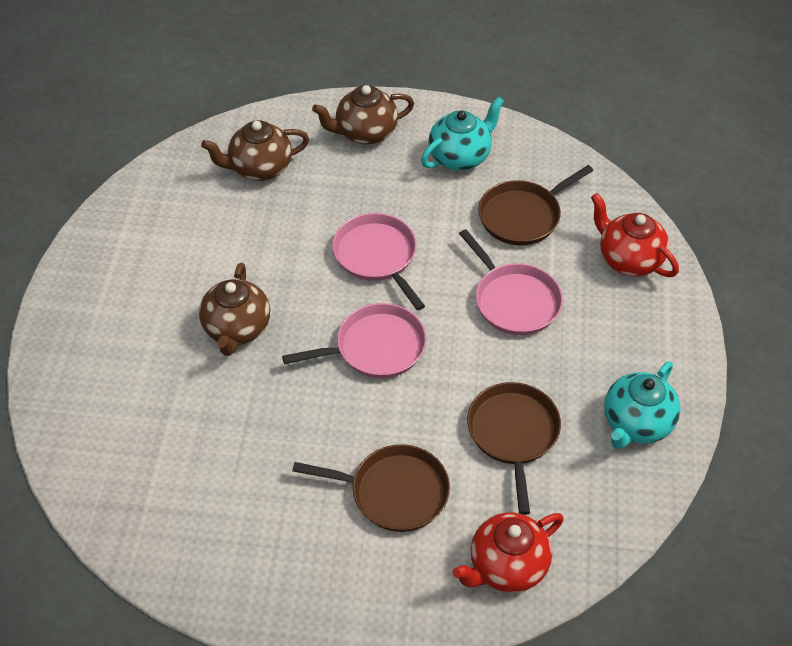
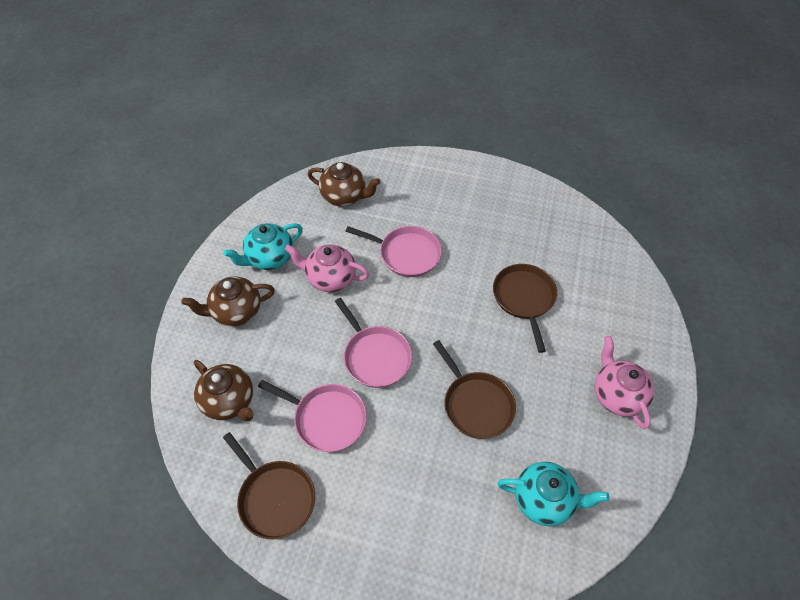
pink teapot: none = 0 -> [285,244,369,292] [595,336,654,429] = 2
red teapot: [452,512,564,593] [591,193,679,277] = 2 -> none = 0

